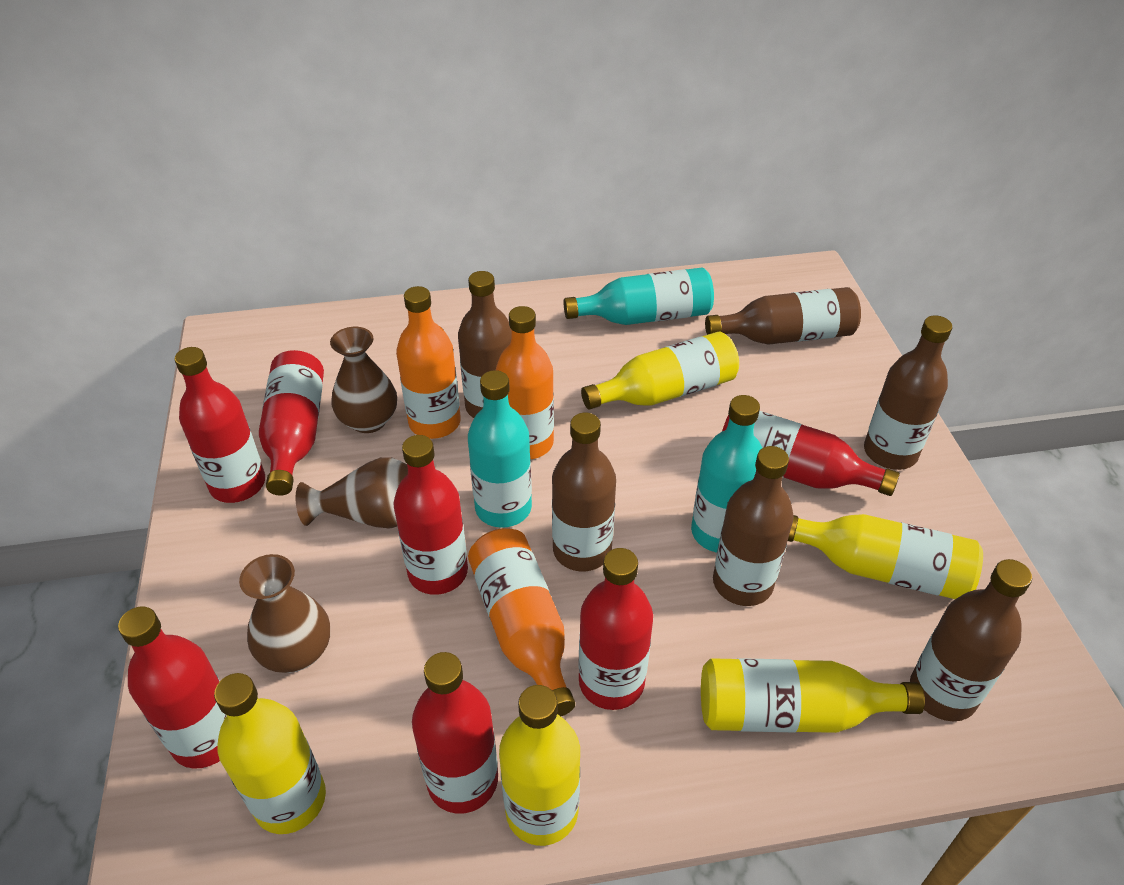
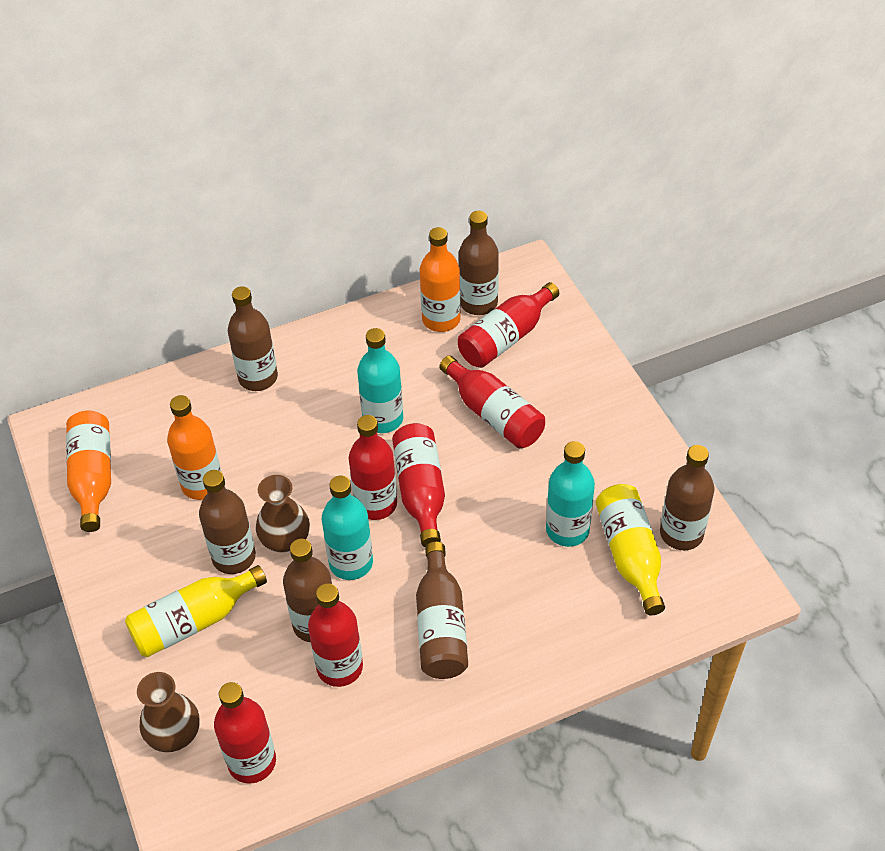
brown vase: [239,554,330,673] [296,457,408,528] [330,327,397,433] = 3 -> [137,672,199,752] [256,475,310,552] = 2
red bottle: [118,606,227,769] [175,347,265,503] [259,350,324,496] [393,435,468,595] [412,652,498,814] [578,548,653,710] [722,411,900,496] = 7 -> [214,682,276,784] [308,583,363,687] [349,415,397,520] [392,423,445,547] [439,355,545,448] [458,282,559,368] = 6
yellow bottle: [214,673,326,834] [499,685,580,846] [581,332,739,410] [701,658,925,733] [788,514,983,599] = 5 -> [125,565,267,657] [596,484,665,615] = 2

